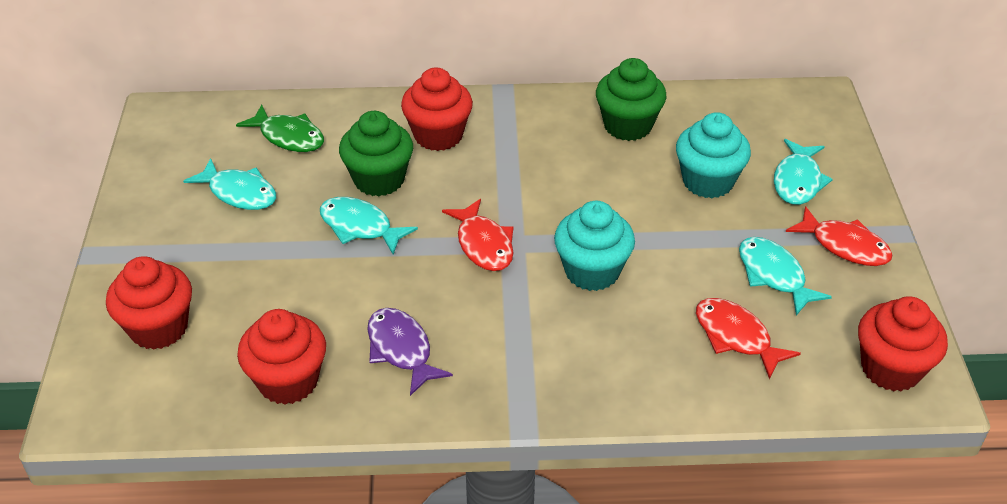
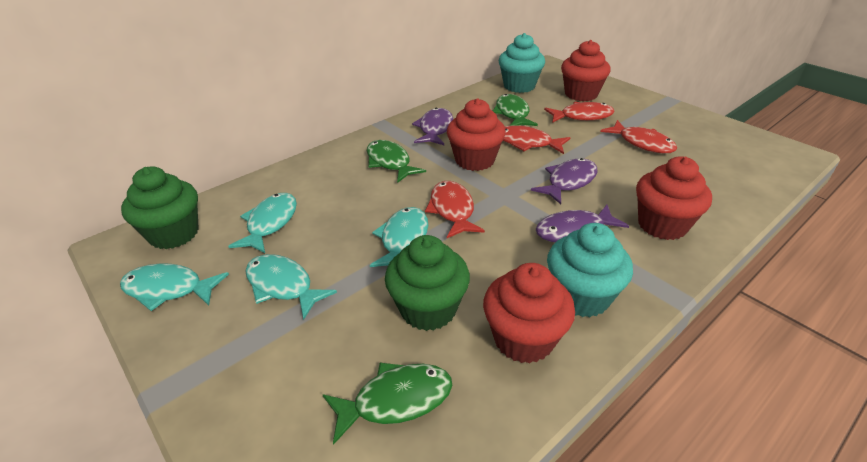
green fish: [236,104,324,152] = 1 -> [323,363,452,445] [367,140,426,183] [493,94,538,126] = 3
purple fish: [367,308,453,396] = 1 -> [412,108,453,145] [531,158,597,204] [535,205,629,242] = 3
red fish: [442,199,514,271] [696,298,801,380] [786,206,892,266] = 3 -> [425,181,485,238] [503,125,570,154] [544,102,614,123] [600,120,677,153] = 4

